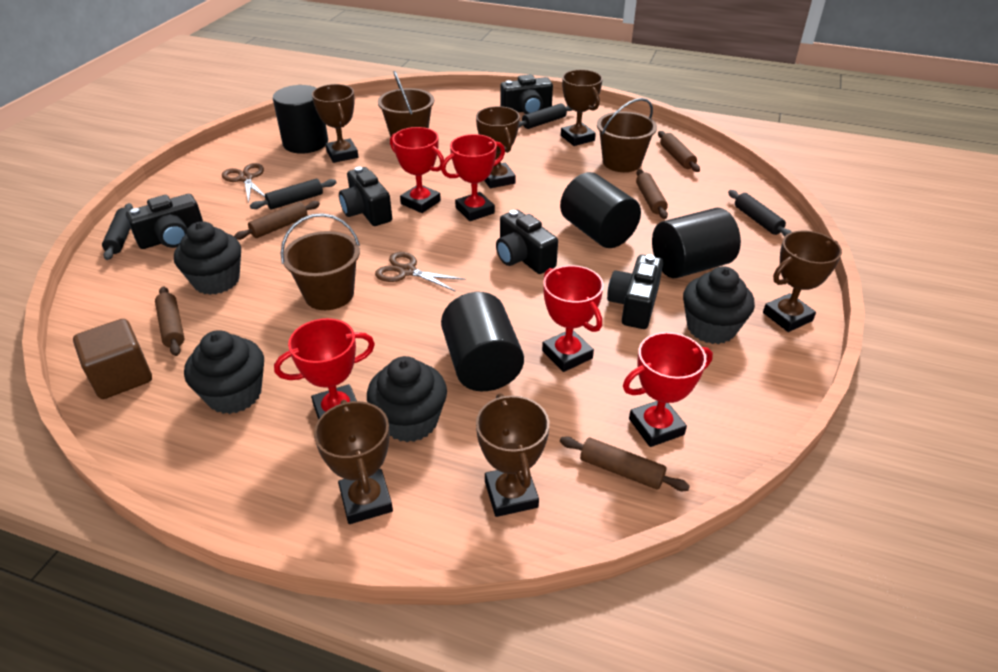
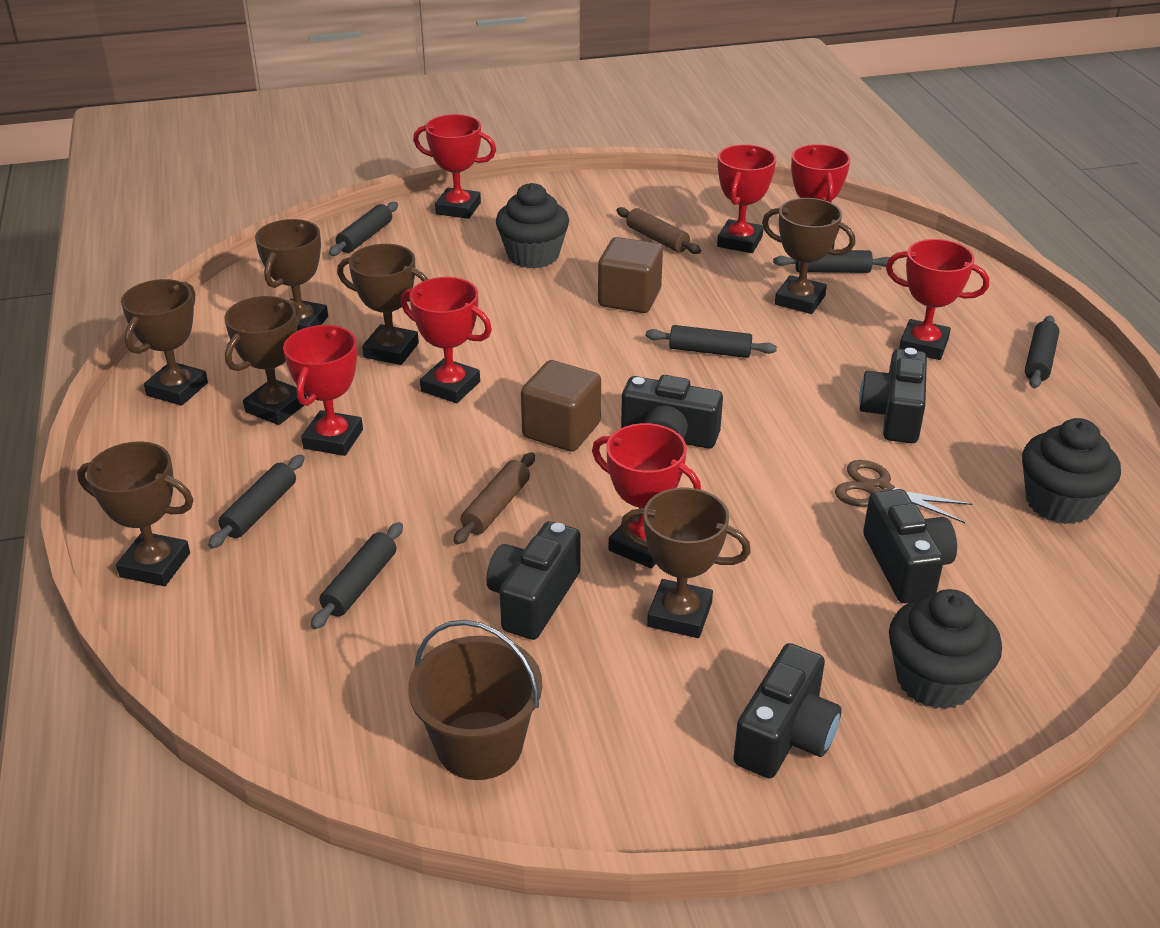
black cupcake: [174,221,241,295] [184,330,264,414] [367,356,447,442] [683,266,755,344] = 4 -> [496,183,569,269] [889,589,1002,710] [1022,418,1121,524] = 3
black cylinder: [273,85,328,154] [441,292,524,391] [560,172,641,248] [652,208,741,278] = 4 -> none = 0
black rolling pin: [102,203,133,260] [250,179,337,209] [519,103,572,129] [728,190,792,237] = 4 -> [208,454,304,549] [311,522,403,629] [329,202,398,256] [646,325,777,358] [773,250,894,273] [1025,315,1059,389] = 6
brown bucket: [281,213,360,310] [378,71,434,137] [597,98,657,172] = 3 -> [408,620,542,780] = 1
brown cube: [73,319,152,399] = 1 -> [521,360,601,452] [598,237,663,313] = 2
brown rolling pin: [155,286,185,356] [234,201,320,240] [560,436,690,491] [636,169,668,219] [658,131,700,172] = 5 -> [454,452,535,545] [616,207,701,254] = 2
brown scissors: [222,163,265,203] [375,252,465,291] = 2 -> [835,460,972,523] = 1
brown trophy: [312,84,358,163] [314,400,393,524] [476,106,520,188] [476,393,549,517] [561,70,603,146] [763,231,842,332] = 6 -> [77,441,193,586] [121,279,208,406] [224,296,307,425] [255,219,328,331] [337,244,428,365] [621,488,751,638] [762,198,855,314] = 7
red trophy: [274,318,375,419] [390,127,444,213] [441,134,505,221] [542,265,604,372] [623,332,713,447] = 5 -> [283,325,363,456] [401,277,492,403] [413,114,496,219] [592,423,701,568] [717,144,776,253] [791,144,851,249] [886,239,989,360] = 7

